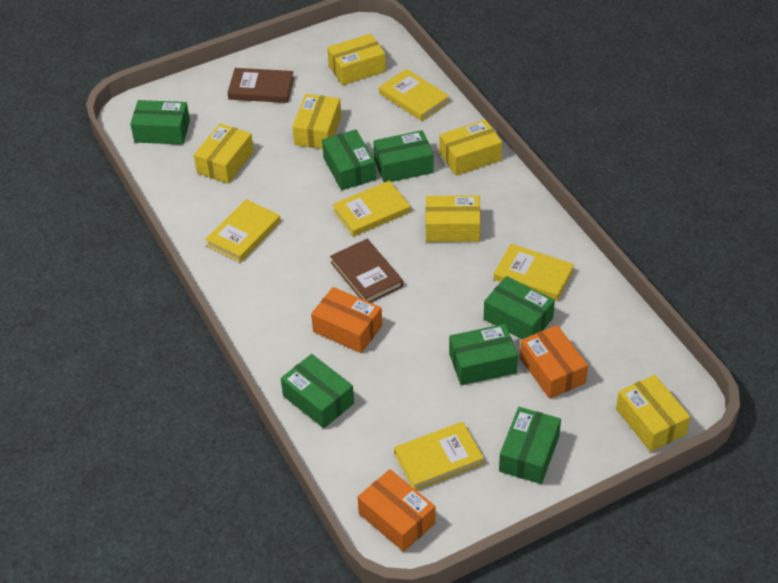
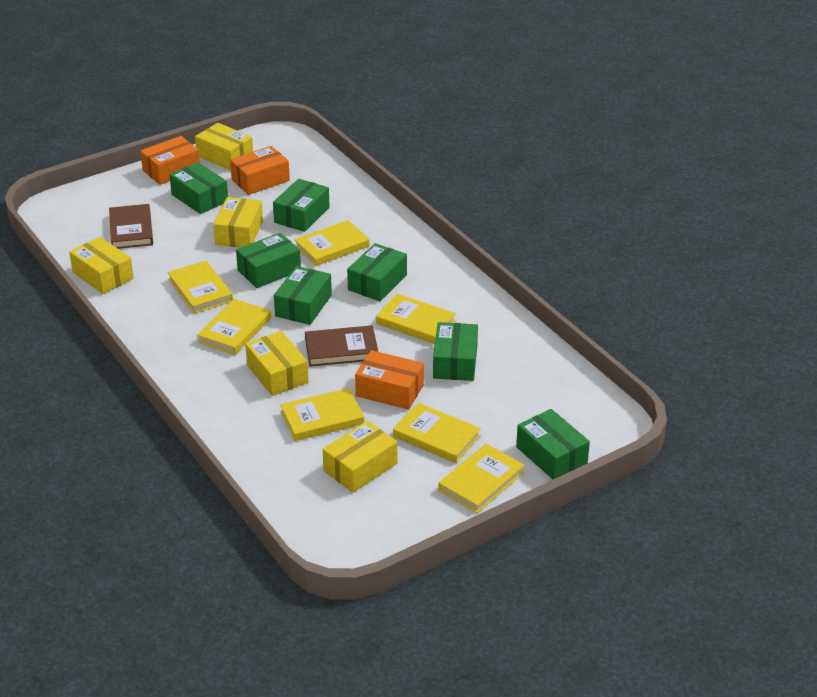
yellow book: [205,199,280,262] [332,180,411,237] [379,69,449,121] [394,422,484,490] [494,244,575,301] = 5 -> [168,261,233,314] [197,299,271,355] [280,388,364,441] [294,220,370,266] [376,294,456,344] [393,403,481,463] [438,444,525,513] = 7
yellow box: [194,123,254,184] [292,94,341,149] [327,34,386,85] [425,195,481,242] [440,120,502,176] [616,374,691,452] = 6 -> [69,237,134,294] [195,123,253,170] [213,197,263,248] [245,331,309,396] [323,421,397,493] = 5

